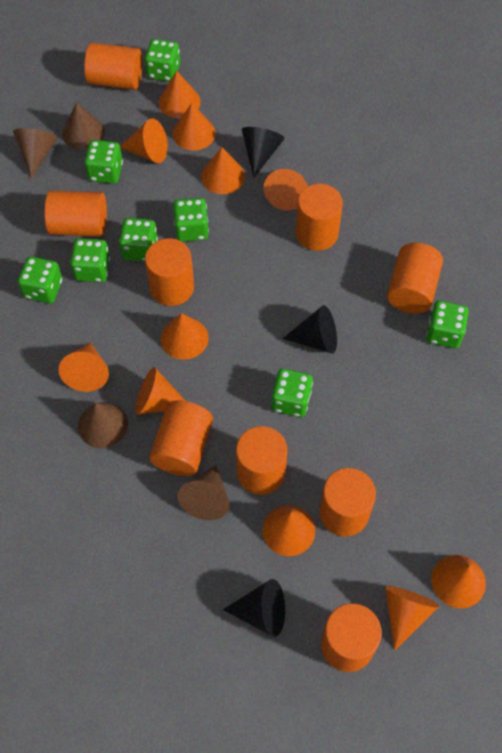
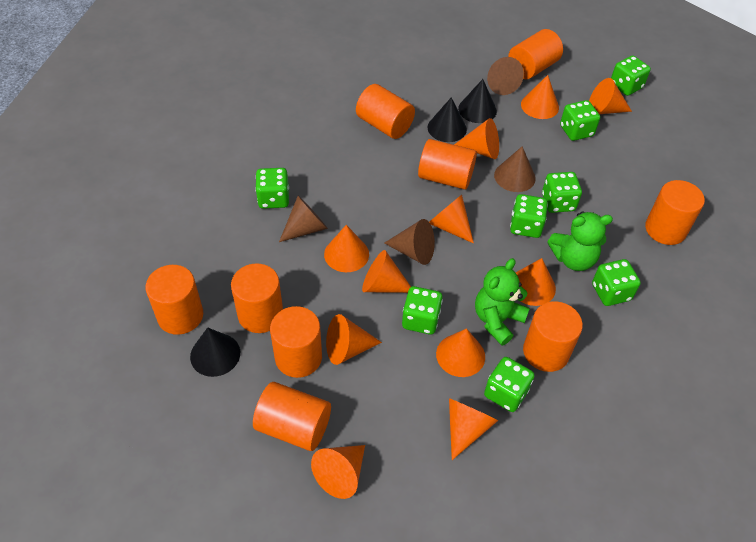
green teddy bear: none = 0 -> [475,258,530,345] [547,211,613,271] = 2

